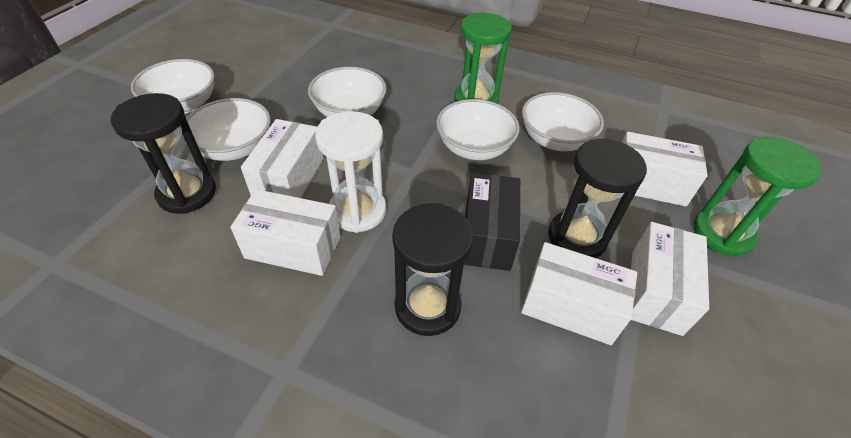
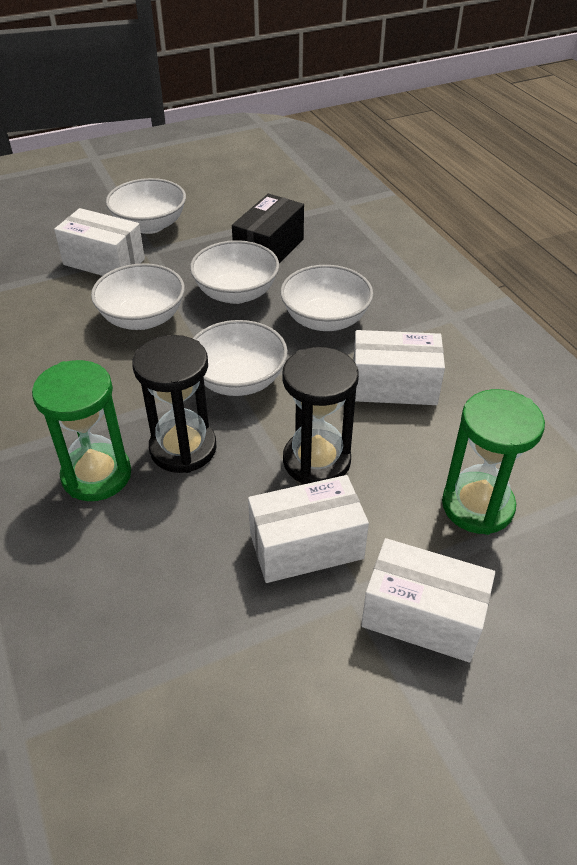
black hourglass: [111,93,216,214] [392,203,473,336] [548,138,647,258] = 3 -> [132,335,216,473] [282,347,359,485] = 2
white box: [230,189,341,276] [241,119,323,198] [521,242,637,345] [622,132,708,206] [631,222,709,336] = 5 -> [54,208,145,276] [248,475,369,583] [353,330,445,405] [361,538,495,663] = 4
white hourglass: [315,111,386,233] = 1 -> none = 0

